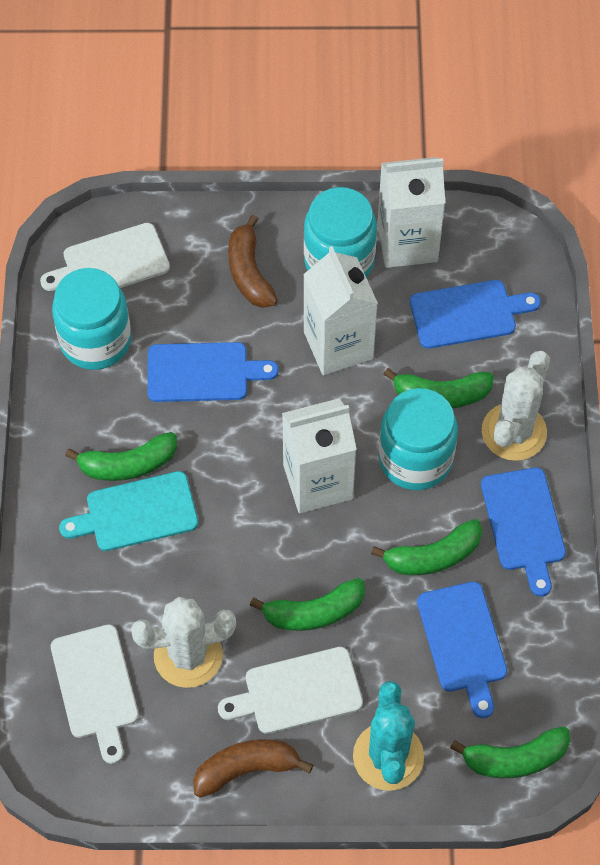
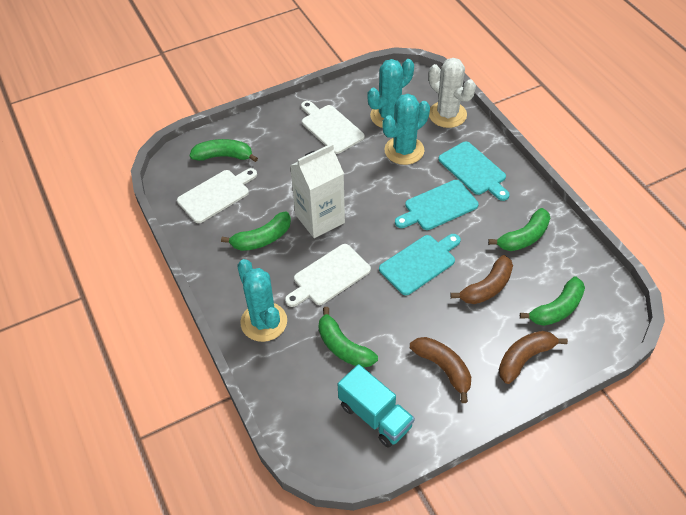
blue cutting board: [147,342,279,402] [410,280,541,349] [417,582,507,718] [481,468,566,596] = 4 -> none = 0
brown banana: [193,739,313,798] [228,215,278,308] = 2 -> [410,337,471,403] [450,255,513,304] [499,331,568,384] = 3
turquoise cactus: [353,681,424,791] = 1 -> [237,259,287,342] [367,59,414,128] [382,94,430,165] = 3
turquoise cutting board: [59,471,198,551] = 1 -> [379,234,461,295] [395,180,479,230] [438,141,510,201] = 3
turquoise jar: [52,268,131,370] [304,187,377,277] [379,388,458,490] = 3 -> none = 0
turquoise truck: none = 0 -> [338,364,415,448] = 1
white cactus: [131,597,236,688] [482,351,550,461] = 2 -> [428,58,476,128] = 1
white carton: [282,398,357,513] [303,246,378,375] [378,157,445,268] = 3 -> [290,144,345,238] = 1

